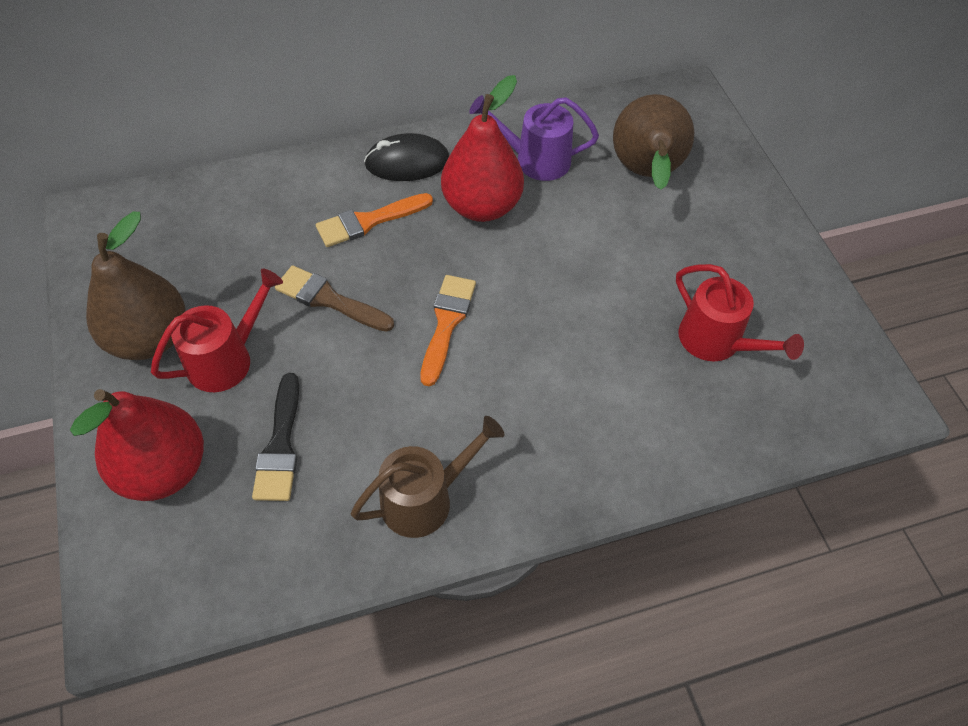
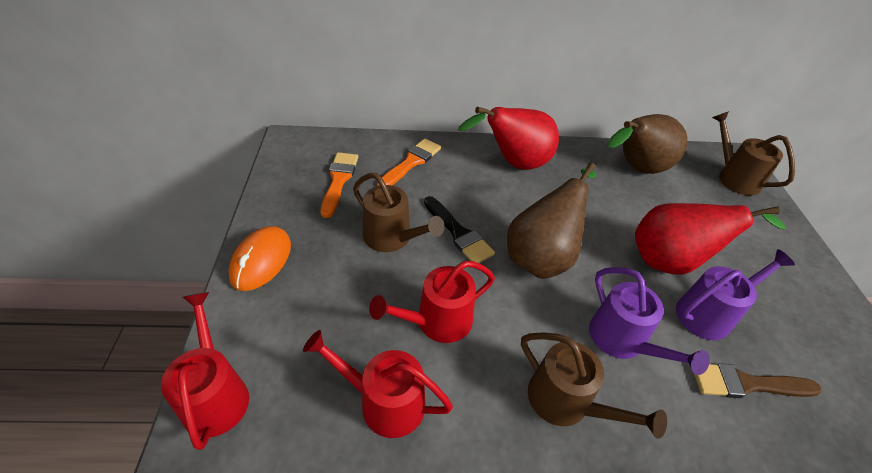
black mouse: [364,133,449,181] = 1 -> none = 0
brown watering can: [351,416,505,538] = 1 -> [353,173,445,252] [521,332,667,439] [712,111,795,195] = 3
orange mouse: none = 0 -> [228,226,291,291] = 1
purple watering can: [469,95,599,181] = 1 -> [589,267,710,375] [676,249,795,340] = 2
red watering can: [151,269,283,392] [676,264,804,361] = 2 -> [161,292,249,450] [303,330,453,438] [369,261,495,343] = 3

